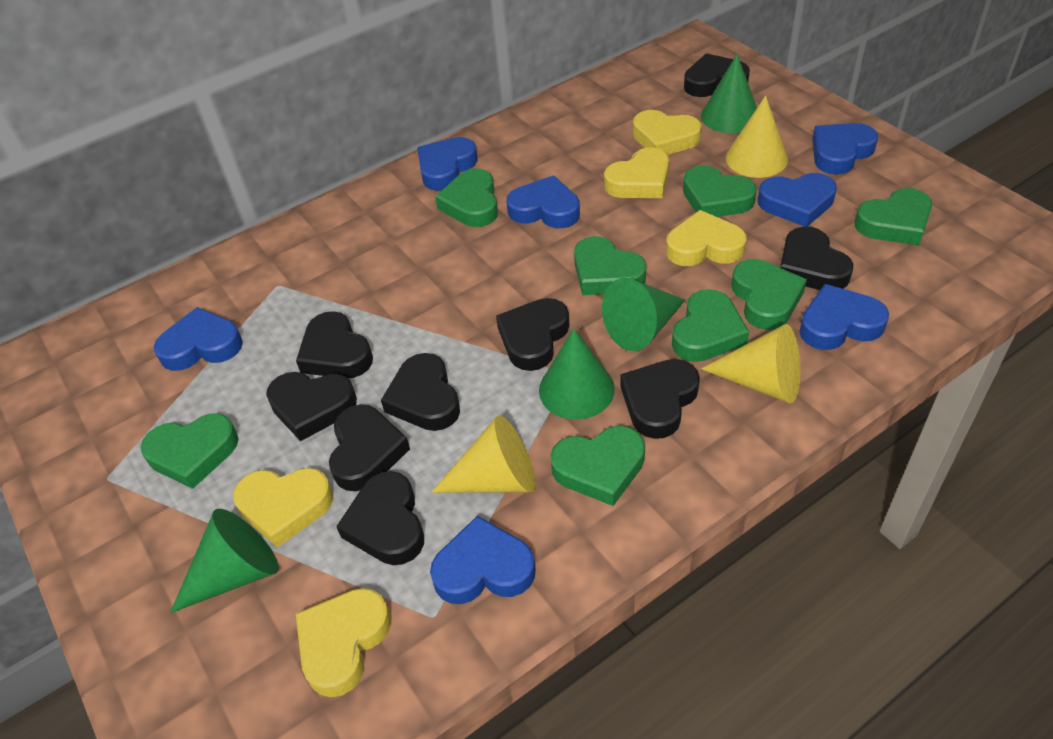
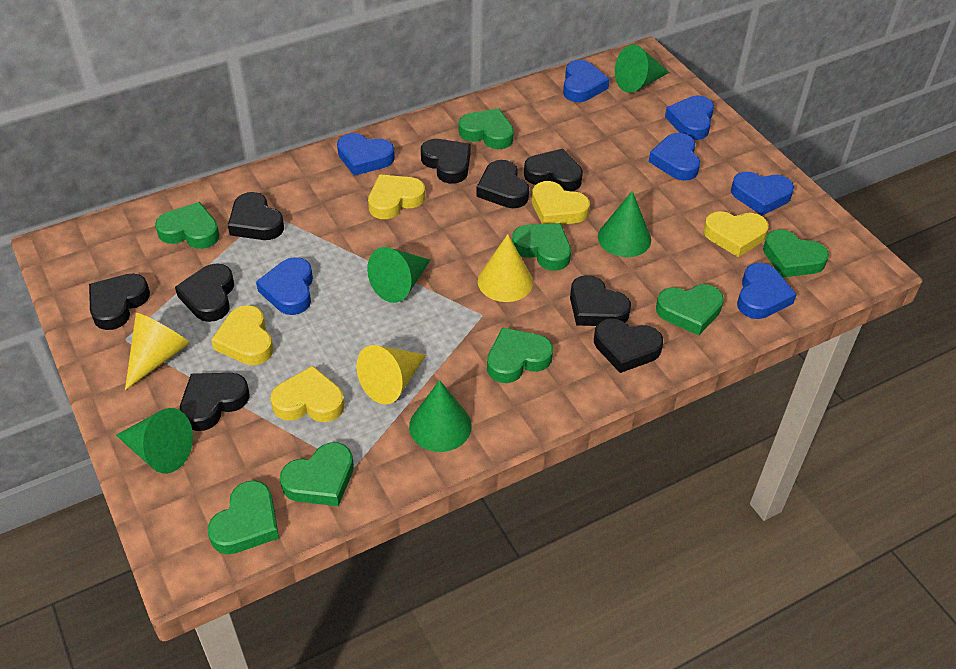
green cone: [170,509,279,613] [539,328,615,420] [602,278,685,351] [701,54,757,133] = 4 -> [116,408,193,474] [367,247,430,303] [409,380,472,452] [598,191,651,257] [615,44,670,93] = 5

